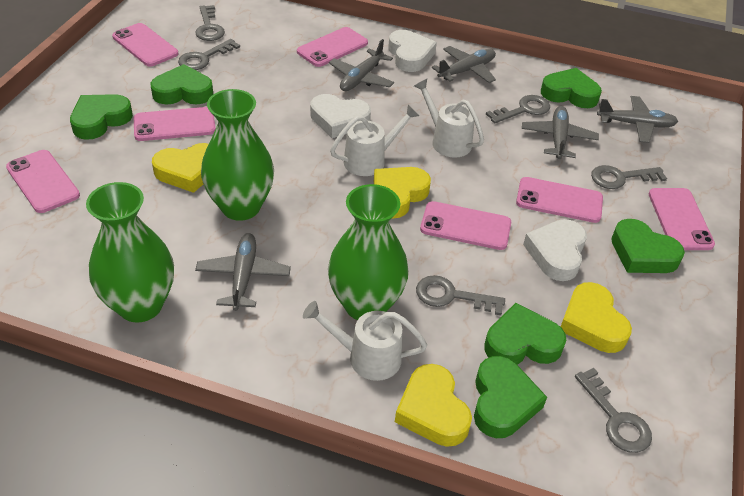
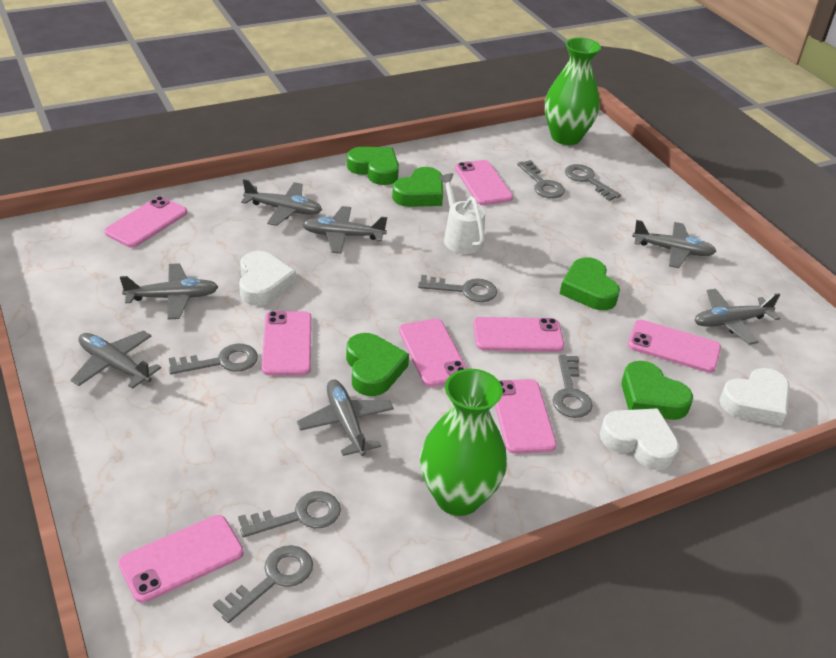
green heart: [70,94,133,140] [150,64,213,105] [474,356,547,438] [484,303,567,365] [541,68,602,108] [611,219,685,273] = 6 -> [346,333,409,396] [347,147,399,185] [392,167,443,207] [560,257,620,310] [622,361,693,420] = 5
green vase: [86,182,174,322] [201,89,274,221] [328,184,409,320] = 3 -> [420,369,507,516] [545,38,601,145] = 2
grey key: [178,39,240,70] [195,5,225,41] [416,275,505,316] [486,95,550,123] [575,368,652,453] [591,165,667,189] = 6 -> [169,344,258,374] [213,545,313,623] [238,491,341,538] [418,275,497,302] [517,160,565,198] [553,354,593,418] [565,164,621,201] = 7
grey plane: [195,233,291,311] [329,39,394,91] [432,46,496,83] [522,106,599,159] [597,96,678,143] = 5 -> [71,330,161,389] [120,263,218,320] [241,179,322,226] [297,379,394,456] [302,206,387,254] [632,220,717,268] [694,289,780,345] = 7
pink phone: [6,150,80,213] [112,23,178,67] [134,107,216,141] [297,27,368,67] [420,201,511,250] [516,177,603,223] [649,188,715,250] = 7 -> [104,196,187,248] [118,515,244,603] [262,311,312,376] [399,319,467,387] [455,160,513,205] [473,317,564,352] [495,379,557,454] [628,320,721,373] = 8
white watering can: [303,301,427,381] [330,105,419,176] [414,79,484,158] = 3 -> [439,173,485,254] = 1
yellow heart: [152,143,208,193] [374,167,431,218] [395,364,472,447] [561,282,632,353] = 4 -> none = 0

